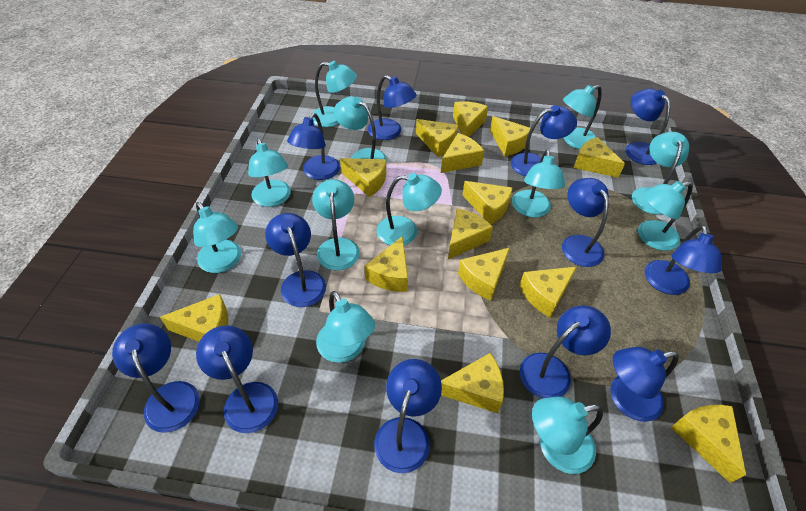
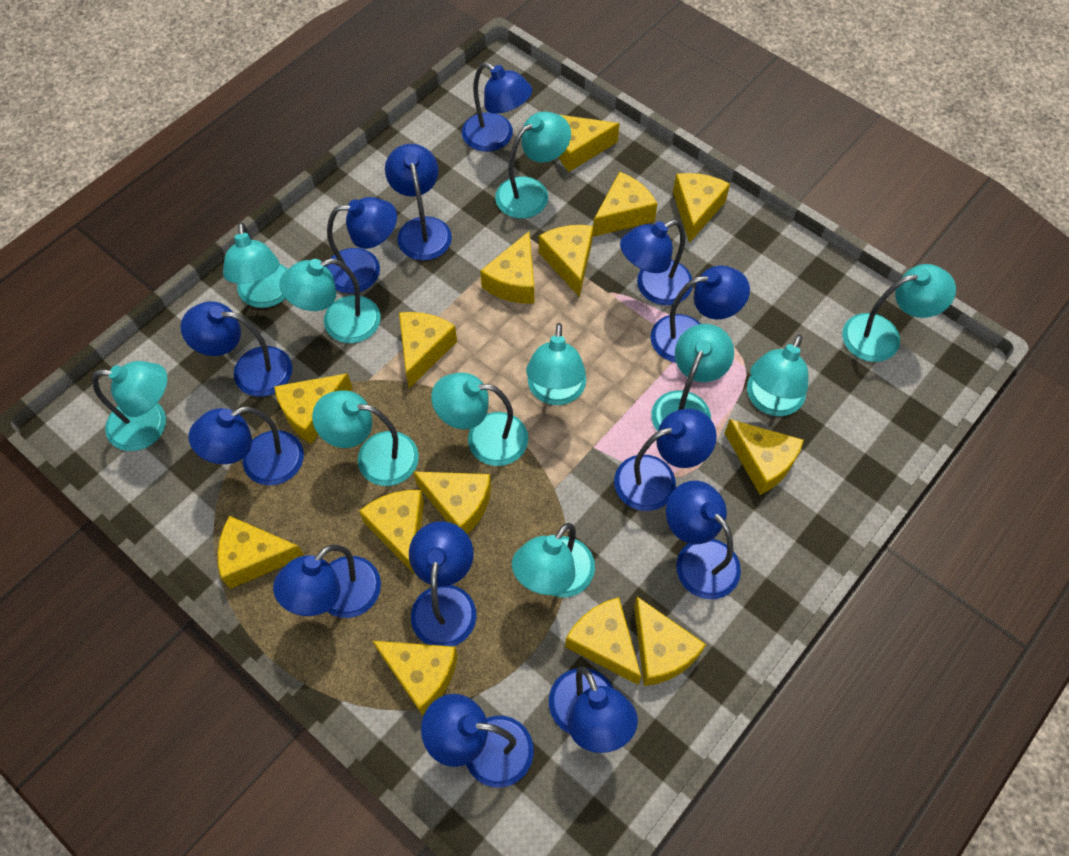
blue lamp: [112,323,200,433] [196,325,278,433] [265,213,326,307] [287,113,340,180] [368,75,416,140] [374,359,442,473] [511,105,577,176] [520,305,611,398] [562,178,609,267] [610,347,679,422] [625,89,671,165] [645,225,722,295] = 12 -> [181,301,292,397] [189,406,304,485] [273,545,381,618] [326,197,397,293] [385,144,452,261] [409,521,476,647] [421,694,534,788] [462,62,532,152] [549,667,638,753] [614,409,717,511] [620,220,693,305] [650,266,750,362] [666,481,741,599] = 13
turquoise lamp: [193,202,241,273] [248,138,291,207] [312,179,360,271] [313,61,357,127] [316,291,375,363] [334,96,387,162] [377,173,442,245] [512,150,565,218] [532,397,603,474] [563,85,602,149] [632,132,689,215] [638,181,693,251] = 12 -> [92,361,167,451] [223,222,288,308] [279,258,381,343] [312,391,419,486] [431,373,528,466] [495,111,571,219] [512,523,595,597] [526,323,586,405] [651,324,734,432] [747,334,808,416] [842,264,956,362] = 11

